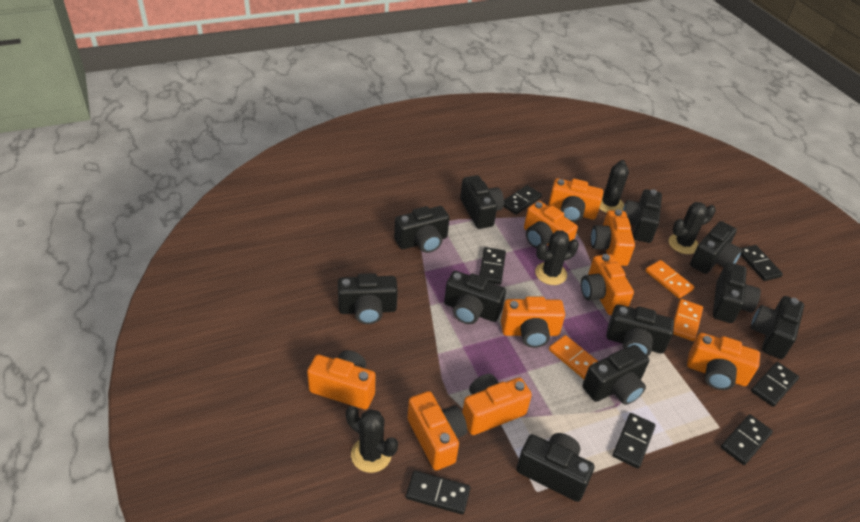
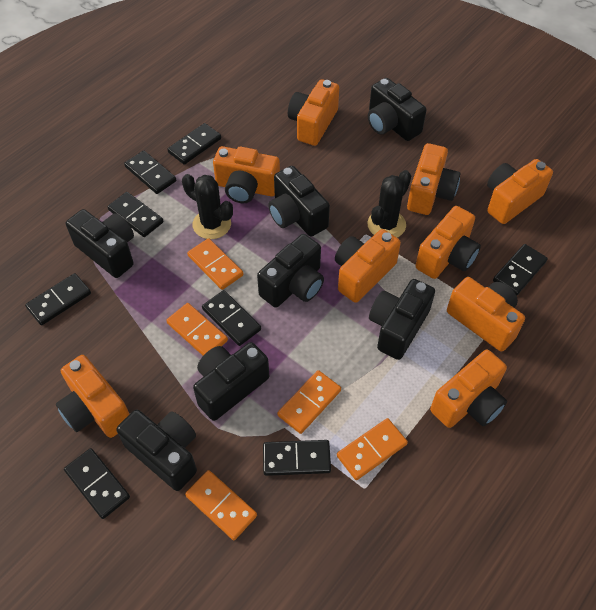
black cactus: [346,406,398,473] [535,230,579,285] [599,160,629,213] [669,202,716,254] = 4 -> [182,174,233,239] [367,170,411,238] = 2
black camera: [338,273,398,324] [394,206,449,253] [444,271,506,324] [460,175,504,229] [516,433,594,502] [582,345,649,405] [606,304,674,356] [623,189,662,243] [690,221,742,274] [713,262,761,323] [751,296,804,359] = 11 -> [66,209,134,278] [116,410,197,491] [193,342,269,421] [257,234,324,308] [268,166,330,237] [368,78,427,141] [369,279,435,360] = 7
black domino: [406,470,470,514] [479,247,506,285] [504,185,542,215] [612,413,656,469] [721,414,773,465] [740,245,783,281] [751,362,799,407] = 7 -> [25,273,91,325] [64,448,130,519] [108,192,163,237] [124,151,176,194] [167,123,221,165] [202,290,261,346] [263,440,331,476] [493,244,548,296] = 8
orange domino: [549,335,598,379] [645,260,694,298] [673,299,703,341] = 3 -> [166,303,228,356] [185,470,257,540] [187,238,243,290] [277,370,341,434] [337,418,408,480] = 5

